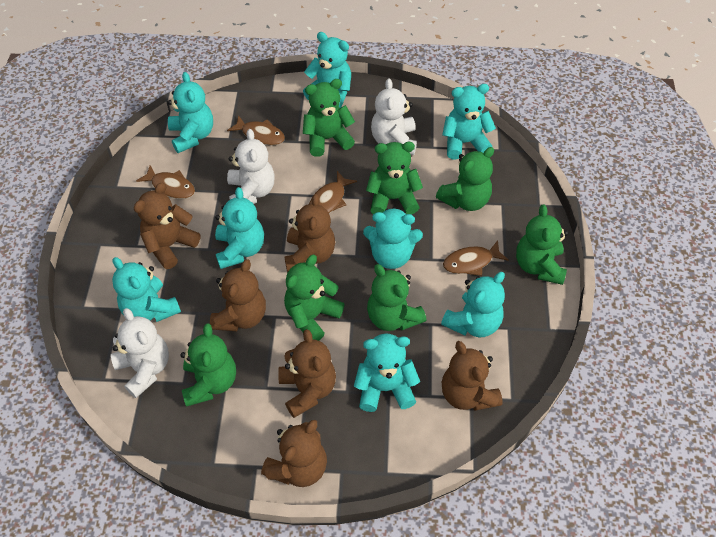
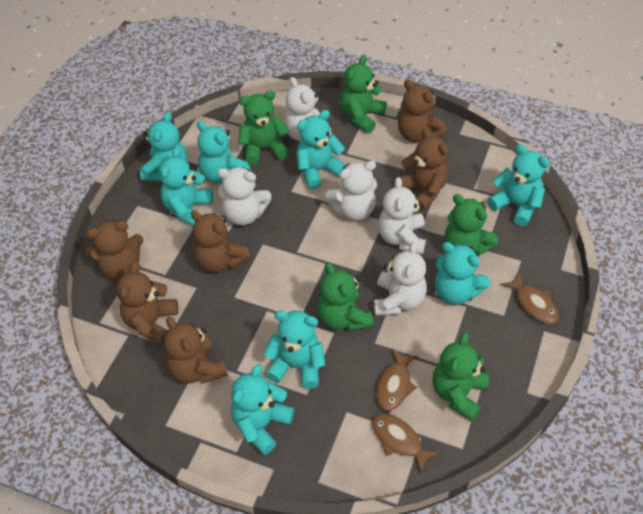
brown fish: [136,165,195,199] [227,115,285,145] [309,171,357,213] [443,240,508,276] = 4 -> [372,413,440,473] [376,349,418,411] [501,273,559,324] = 3
green teddy bear: [181,323,236,407] [284,255,344,341] [303,79,355,157] [366,142,423,214] [367,264,426,331] [436,147,494,211] [516,205,568,285] = 7 -> [238,90,289,166] [317,262,374,331] [340,55,387,133] [432,332,489,421] [445,194,498,256] = 5
white teddy bear: [111,308,169,398] [227,129,275,204] [371,78,417,155] = 3 -> [217,167,271,225] [284,77,332,141] [325,161,377,221] [374,241,427,316] [378,177,426,255] = 5

